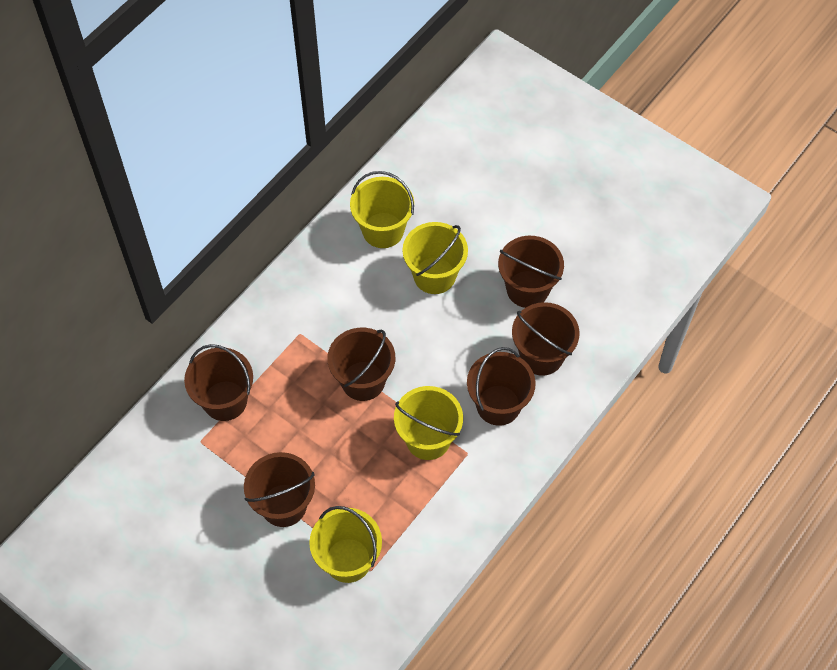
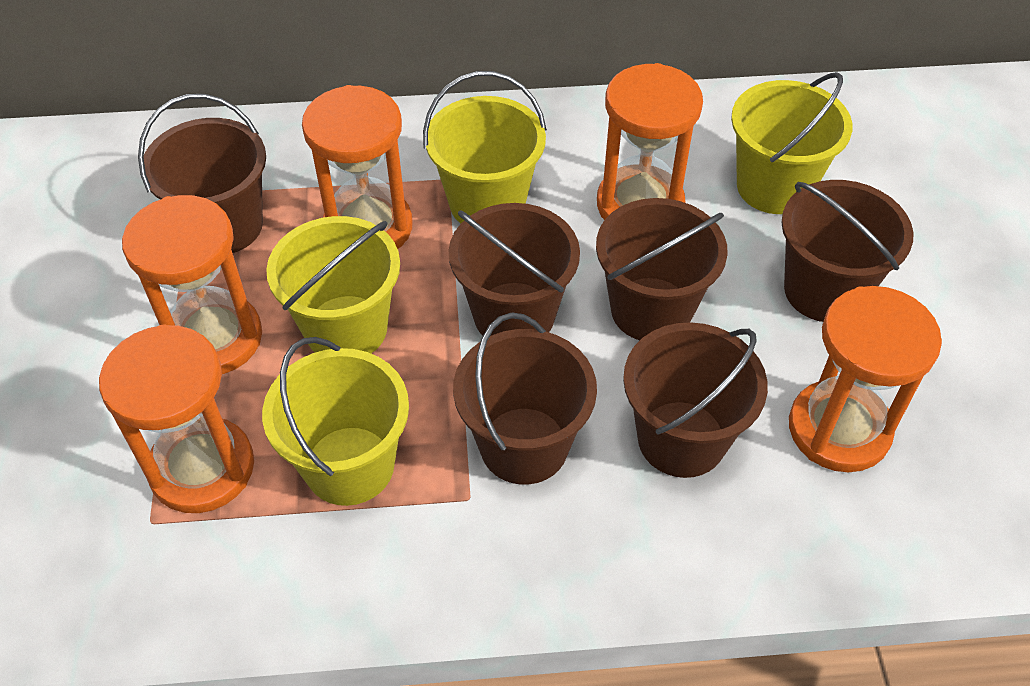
orange hourglass: none = 0 -> [99,325,254,513] [122,195,262,374] [302,85,413,249] [597,63,703,220] [789,286,942,472] = 5

